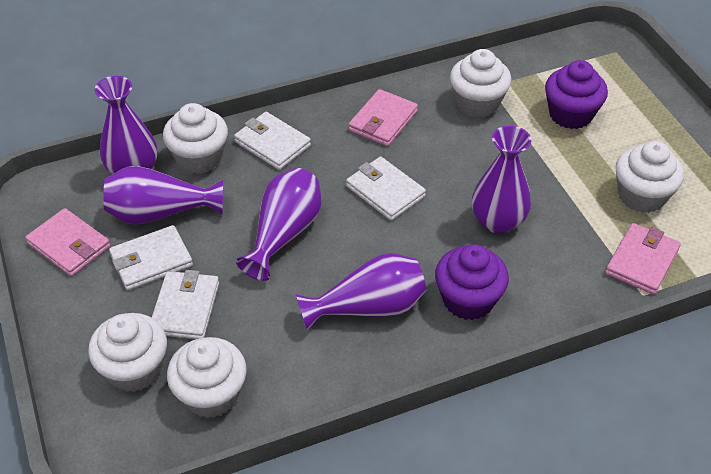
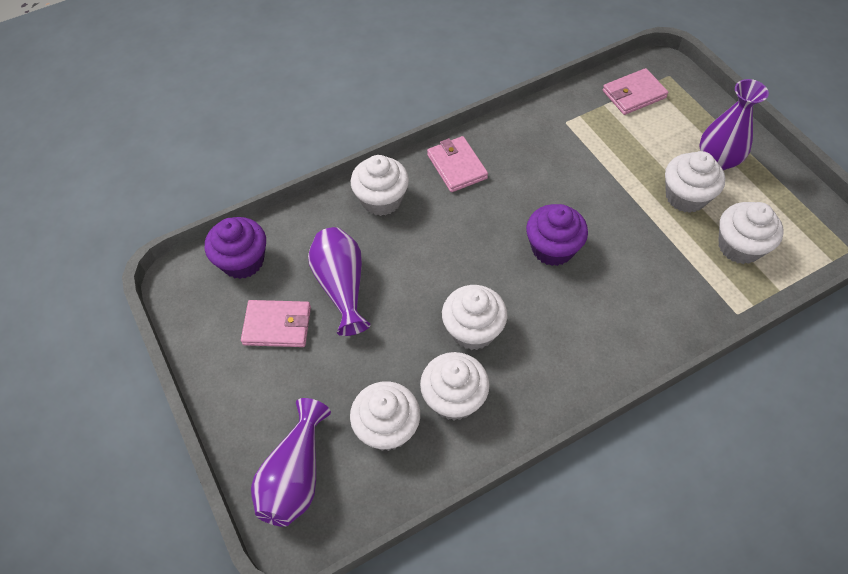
purple vase: [95,76,157,174] [103,166,223,225] [236,168,322,281] [296,253,426,331] [472,126,531,234] = 5 -> [251,398,331,527] [308,227,370,336] [700,79,769,170] = 3
white cupcake: [88,313,167,392] [163,103,228,174] [167,337,247,418] [450,49,512,118] [616,141,684,213] = 5 -> [350,381,420,451] [351,155,409,216] [420,352,490,421] [442,285,507,350] [665,151,725,213] [718,202,784,264] = 6
white wallet: [109,225,193,290] [152,270,219,339] [234,112,311,170] [346,157,426,221] = 4 -> none = 0

